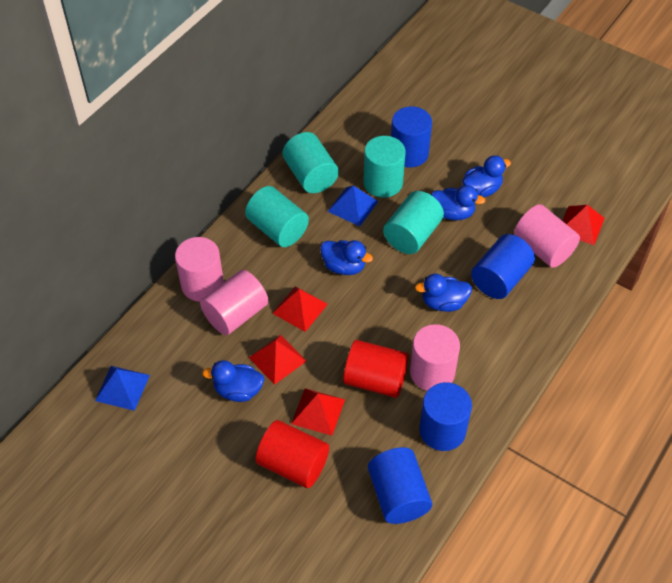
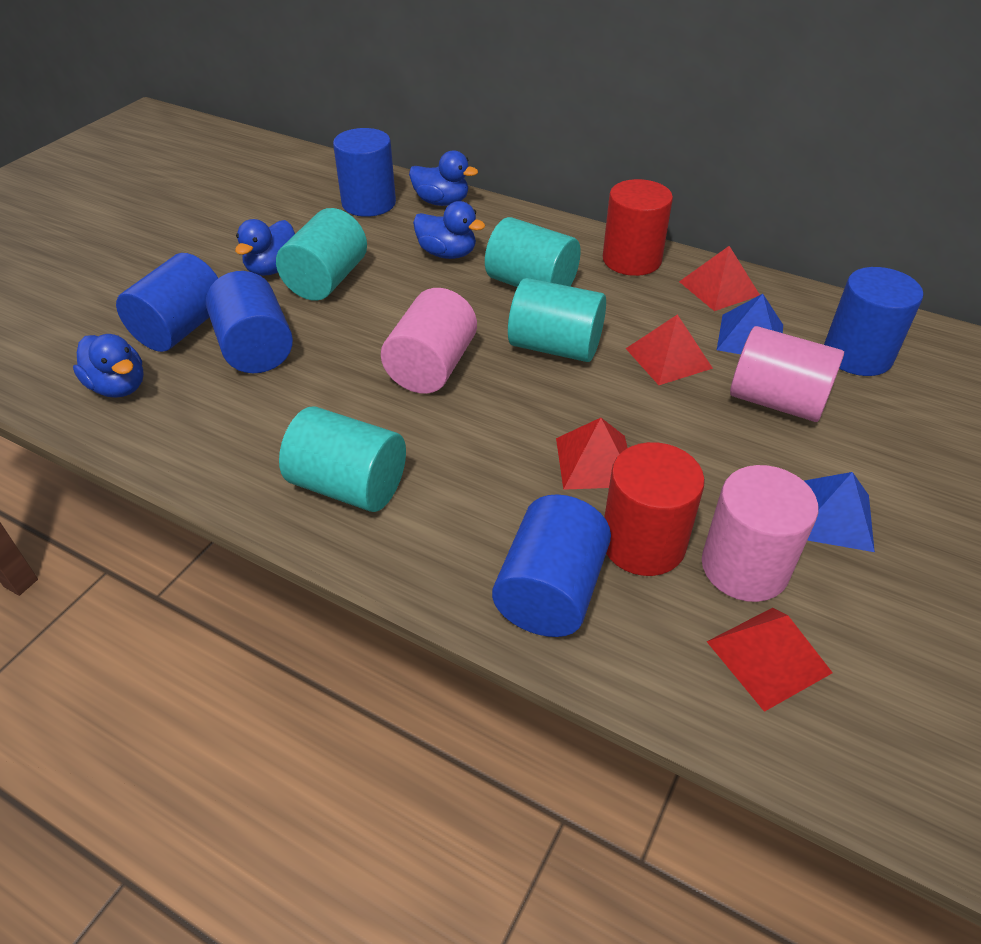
blue cylinder: [368,447,432,524] [391,106,432,167] [419,382,472,451] [471,234,535,299] = 4 -> [116,253,218,352] [206,271,293,373] [333,128,396,217] [492,494,611,637] [824,267,923,376] = 5
blue duck: [202,360,264,402] [320,240,373,275] [415,274,472,312] [431,185,485,220] [462,156,511,197] = 5 -> [73,334,144,398] [235,219,295,276] [409,150,478,206] [413,201,485,259] = 4
pink cylinder: [175,237,224,302] [200,270,268,335] [410,324,460,391] [514,204,580,268] = 4 -> [381,288,477,394] [702,465,818,602] [730,326,844,422] = 3

